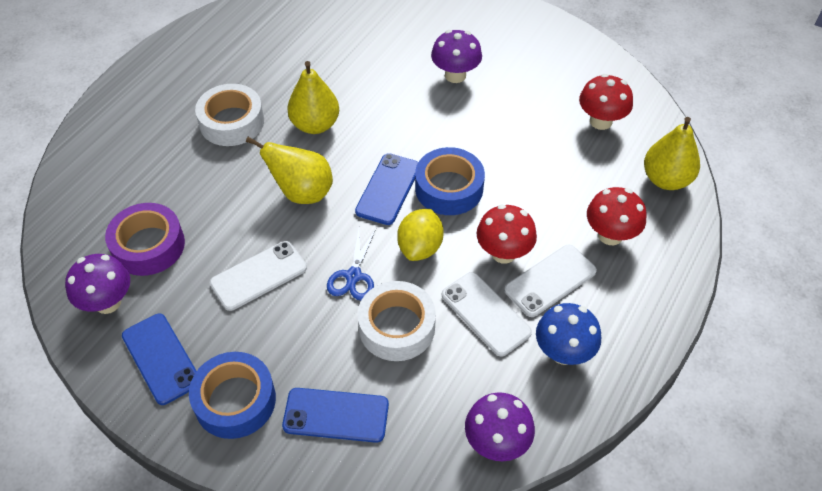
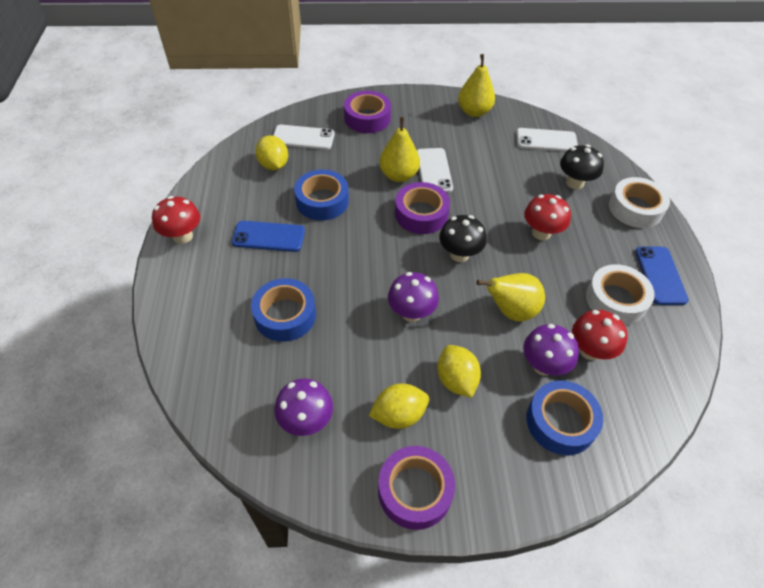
black mushroom: none = 0 -> [439,215,487,262] [560,145,604,189] = 2
blue mushroom: [536,303,601,365] = 1 -> none = 0
blue phone: [122,314,196,405] [282,388,389,443] [355,153,418,225] = 3 -> [232,221,305,252] [635,247,689,305] = 2
blue scissors: [327,229,376,300] = 1 -> none = 0
blue tape: [189,352,276,439] [415,147,485,215] = 2 -> [251,278,316,342] [294,170,349,221] [526,380,603,455] = 3
purple tape: [105,203,185,276] = 1 -> [344,91,391,133] [378,446,455,530] [395,182,450,234] = 3
yellow lemon: [397,209,444,261] = 1 -> [255,135,288,171] [369,383,429,429] [437,345,481,398] = 3

